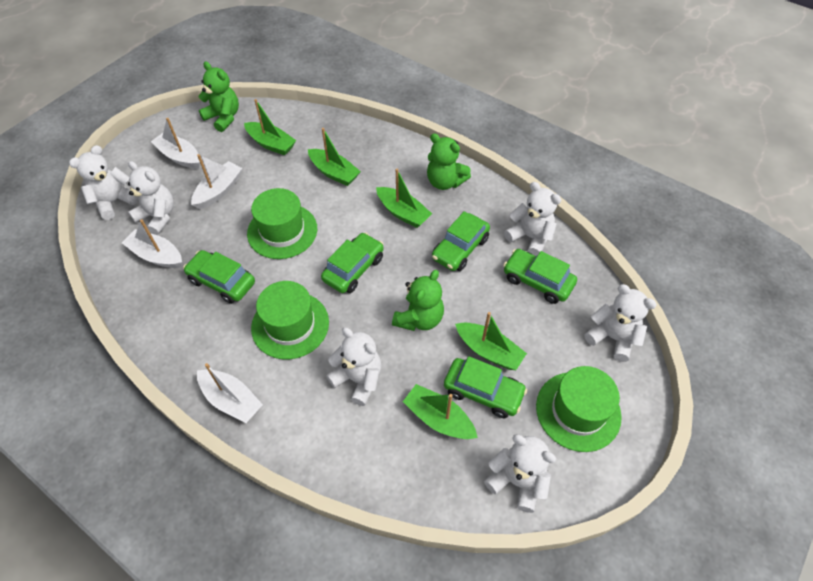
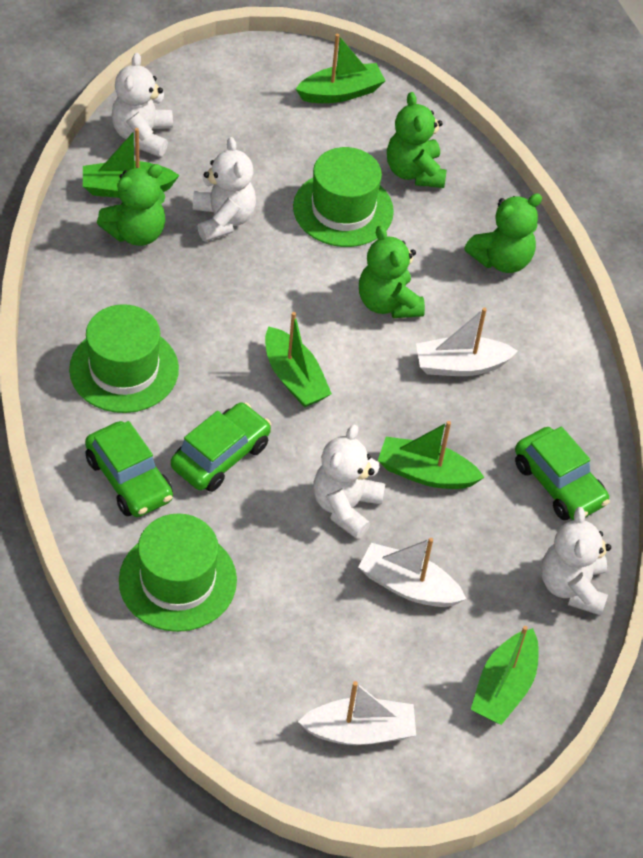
green car: [183,250,255,304] [321,232,384,293] [432,211,490,271] [444,356,527,418] [503,249,577,304] = 5 -> [85,421,173,517] [171,402,271,492] [515,427,610,520] = 3
green teddy bear: [198,62,239,132] [392,270,444,331] [427,133,471,190] = 3 -> [97,164,165,246] [359,225,425,318] [387,92,446,188] [464,193,542,273] = 4
white boat: [122,219,182,268] [151,118,200,169] [191,154,242,209] [197,363,263,423] = 4 -> [298,681,416,745] [358,538,466,607] [416,308,518,376] = 3
white teddy bear: [69,145,138,220] [126,161,174,235] [327,328,381,406] [484,434,556,513] [504,182,561,256] [584,284,657,362] = 6 -> [111,53,173,157] [193,137,256,242] [313,424,385,539] [541,507,611,616] = 4

